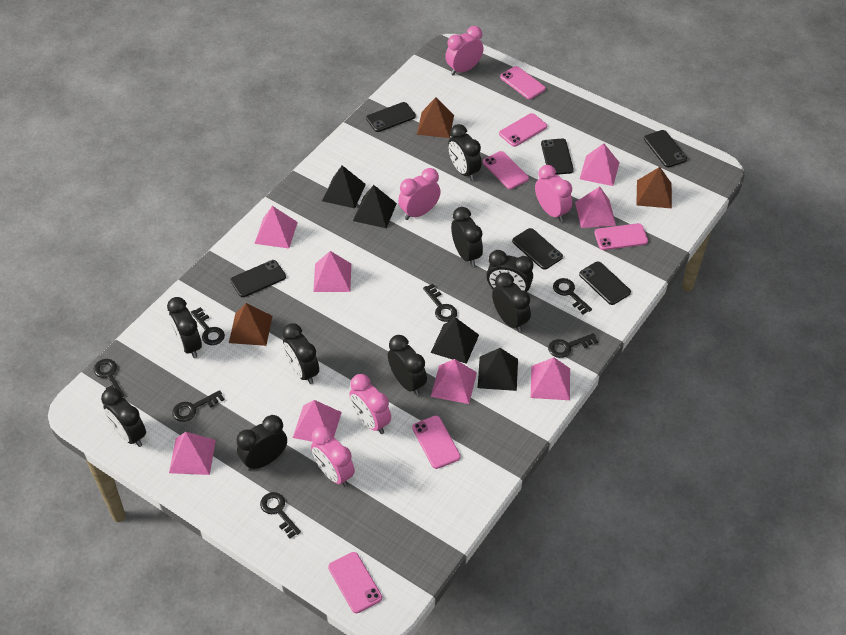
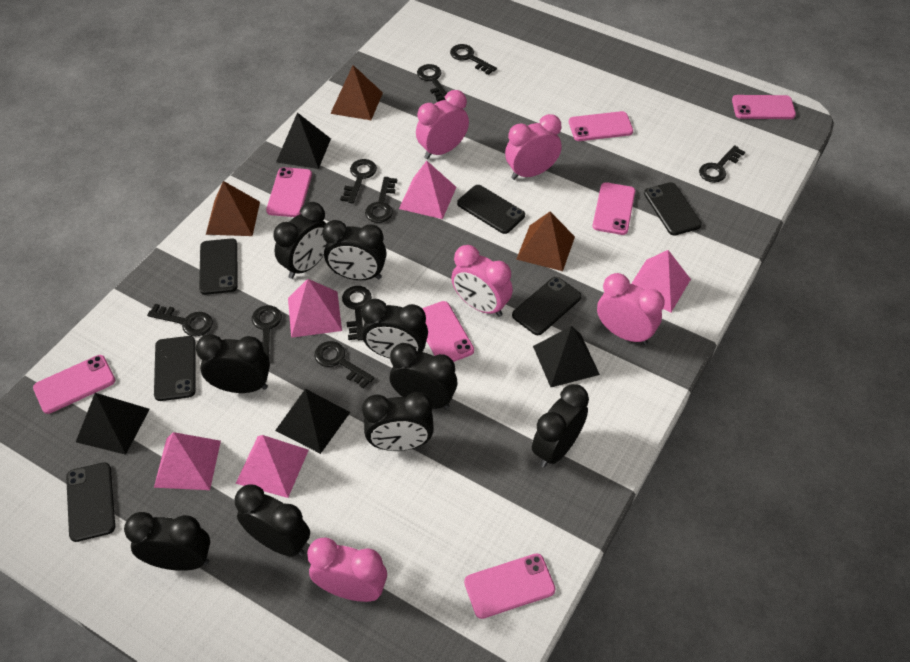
black key: [94,359,124,397] [172,390,224,422] [191,307,225,345] [260,492,301,539] [423,284,457,322] [548,333,598,358] [553,278,592,315] = 7 -> [147,304,213,337] [252,305,282,359] [314,341,375,389] [340,159,377,203] [342,286,372,340] [365,177,397,223] [417,64,447,102] [450,44,497,75] [699,145,745,183] = 9
pink phone: [328,552,382,613] [412,416,461,469] [483,151,529,189] [499,113,547,147] [500,66,546,99] [594,223,648,250] = 6 -> [33,355,115,414] [266,167,312,217] [422,301,474,362] [464,553,556,619] [569,111,633,141] [593,182,635,235] [732,95,796,119] = 7
pink pyramid: [169,432,216,475] [254,206,298,248] [293,400,342,442] [313,251,351,292] [431,359,477,404] [531,357,570,400] [575,187,616,228] [580,143,620,186] = 8 -> [154,432,221,490] [235,435,309,498] [288,279,342,338] [399,161,456,219] [631,250,691,312] = 5

